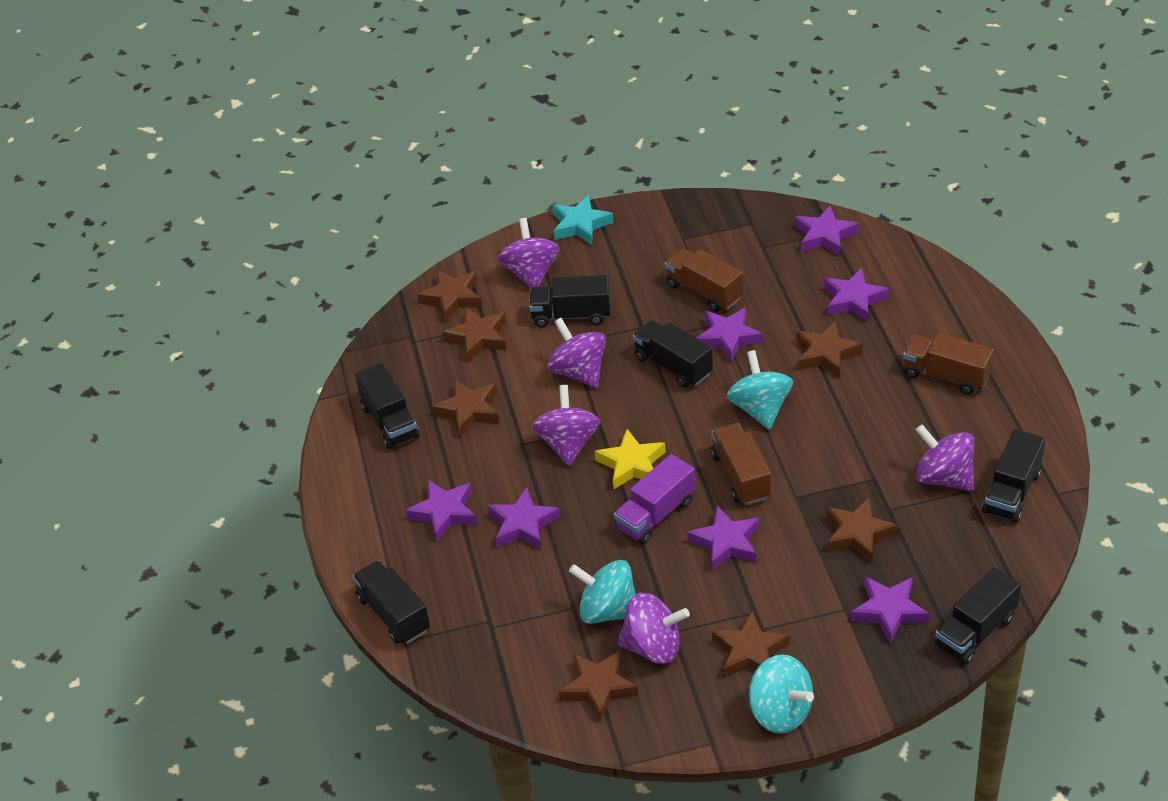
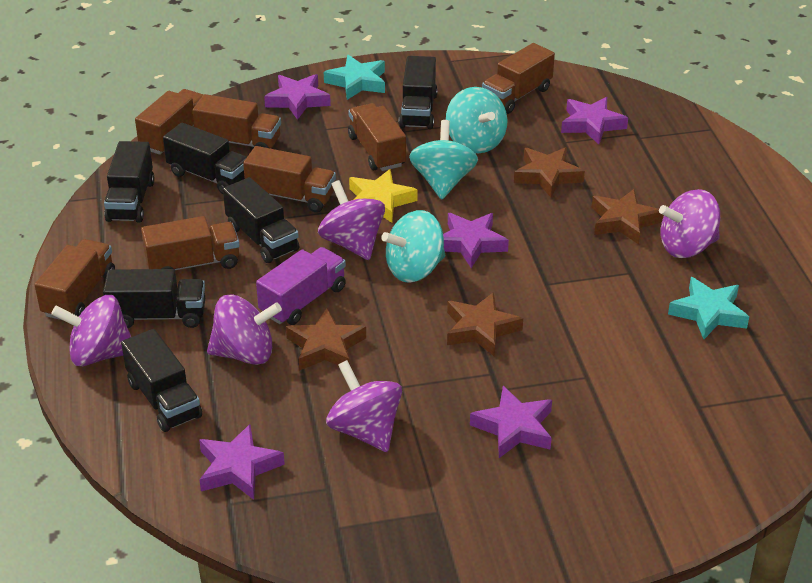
brown star: [417,269,482,322] [431,379,499,437] [442,307,507,362] [559,650,639,722] [712,611,790,678] [796,321,863,378] [826,497,898,563] = 7 -> [286,308,366,371] [447,292,523,357] [514,147,585,197] [592,189,663,245] = 4
brown truck: [665,249,743,312] [711,423,771,505] [903,333,994,395] = 3 -> [35,239,115,321] [135,89,203,155] [141,216,240,270] [193,94,281,149] [243,146,336,212] [348,103,406,171] [482,43,555,114] = 7
purple star: [405,480,478,542] [488,487,560,549] [687,506,759,571] [697,307,763,363] [795,205,859,256] [824,268,889,322] [851,576,929,644] = 7 -> [199,424,285,500] [264,74,331,120] [443,213,509,268] [470,386,552,458] [561,97,628,144] = 5
turquoise star: [553,195,614,245] = 1 -> [324,55,385,100] [668,277,749,339] = 2

